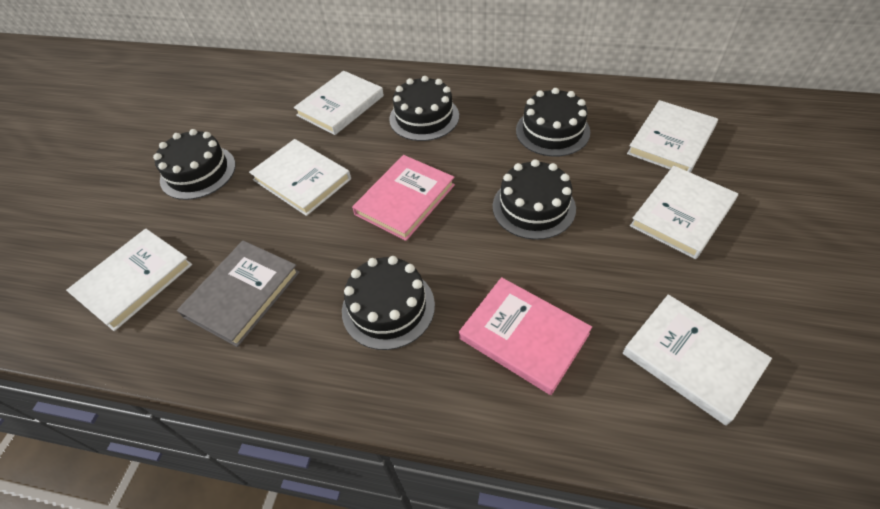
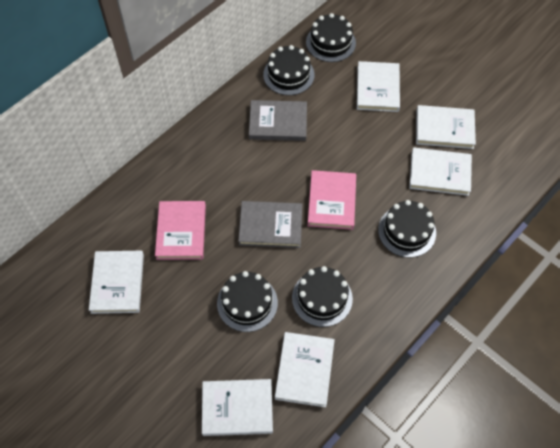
grey book: [177,240,300,347] = 1 -> [238,201,302,248] [249,100,307,141] = 2

